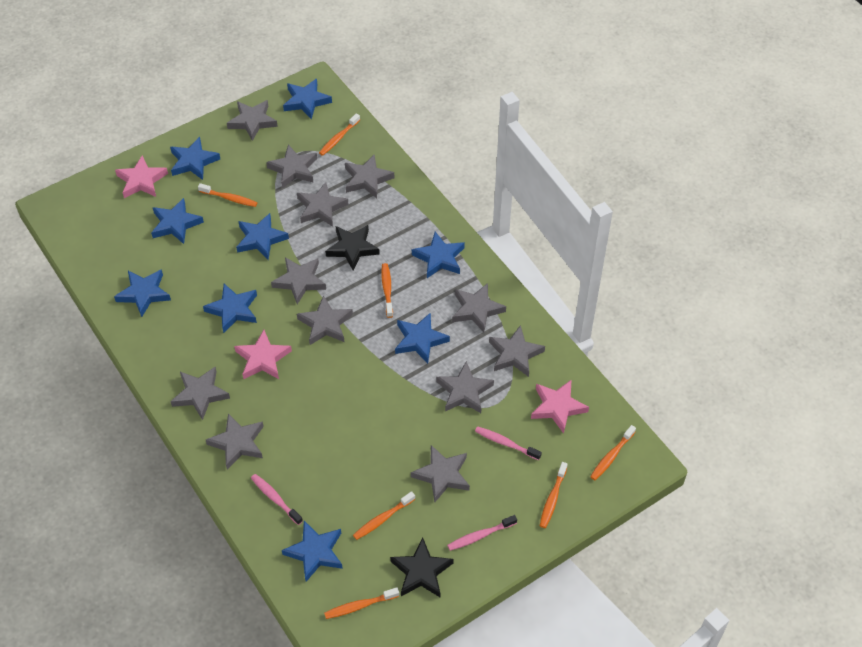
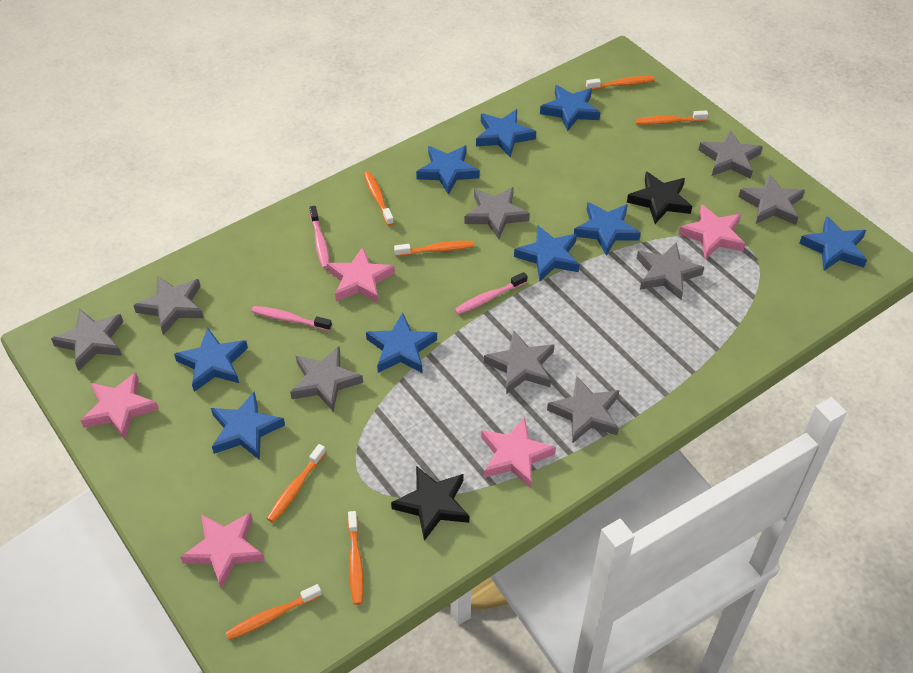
grey star: [170,367,230,420] [206,413,264,470] [227,100,278,141] [266,145,317,188] [271,257,326,304] [297,182,349,227] [297,295,353,345] [345,154,394,198] [411,445,470,502] [436,361,494,413] [452,283,506,333] [489,325,545,377] = 12 -> [51,309,123,371] [133,276,204,335] [290,346,363,412] [464,187,530,239] [484,331,554,394] [547,375,620,444] [636,243,704,300] [699,130,763,179] [739,174,805,225] = 9
pink star: [115,155,168,198] [234,330,292,379] [531,379,589,434] = 3 -> [80,372,159,440] [180,512,265,589] [327,247,395,303] [481,417,556,488] [679,204,745,259] = 5

